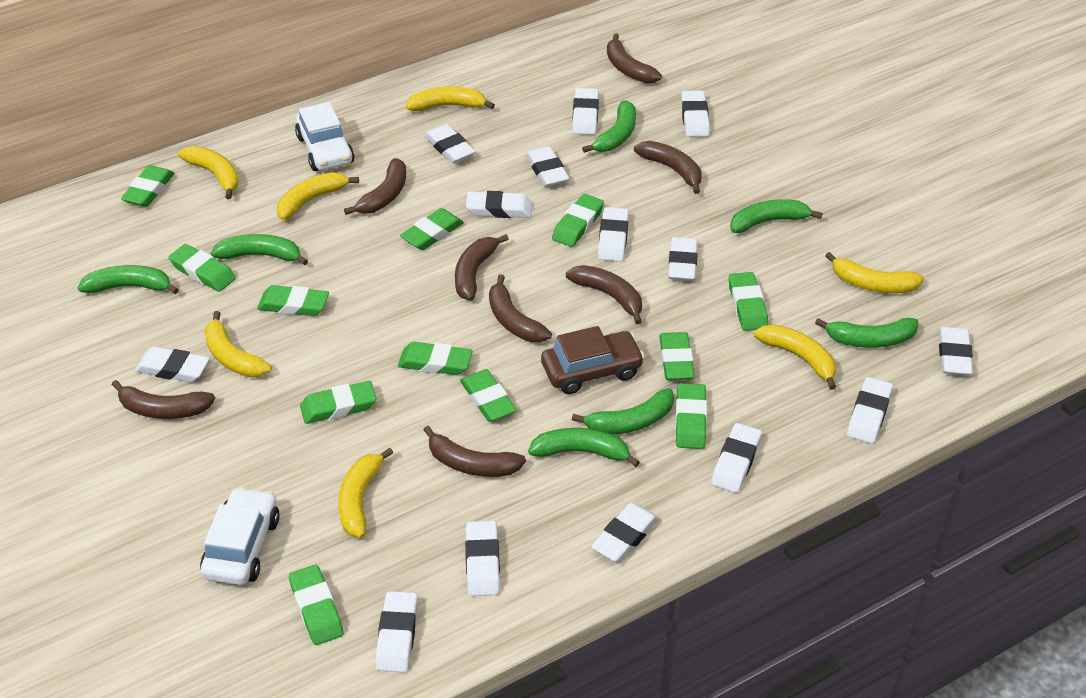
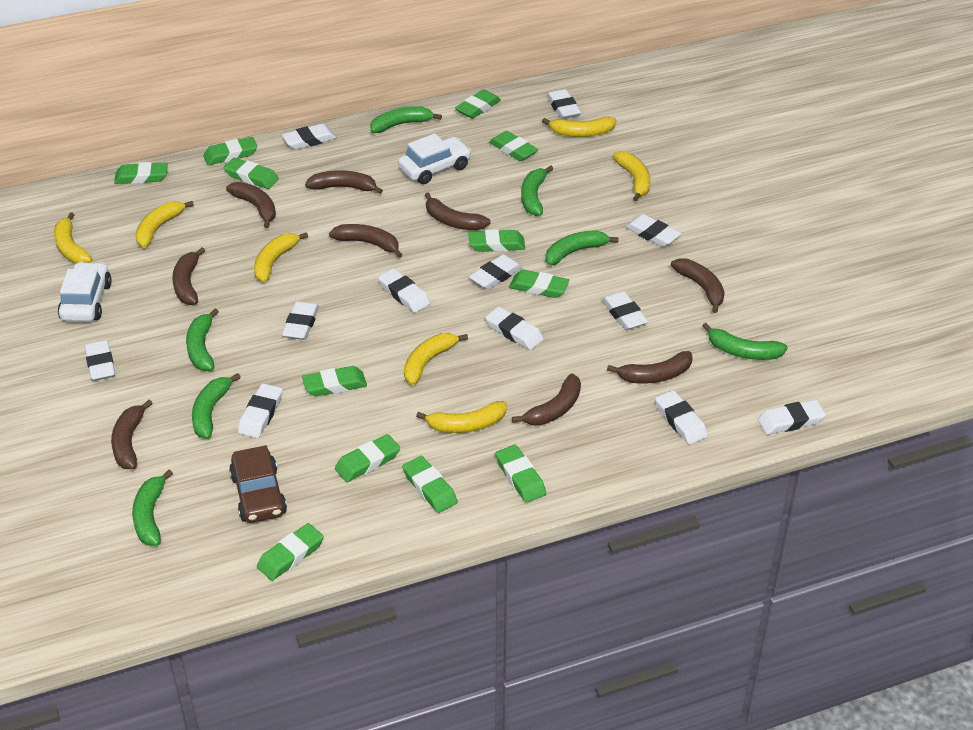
brown banana: [112,380,215,419] [344,158,406,215] [423,426,526,477] [455,234,509,301] [489,274,552,342] [566,265,642,324] [607,33,662,83] [634,141,702,194] = 8 -> [111,400,153,469] [172,247,205,305] [226,182,276,228] [305,170,383,194] [329,224,402,258] [425,193,491,230] [512,373,581,426] [607,351,693,384] [671,259,725,313] = 9
white eraser: [135,347,210,383] [375,591,418,672] [424,124,476,163] [465,521,500,596] [466,191,532,218] [526,146,569,187] [572,88,599,135] [591,503,659,562] [598,207,629,261] [668,237,698,281] [681,91,710,137] [711,423,762,493] [847,377,893,444] [939,327,973,375] = 14 -> [84,340,115,381] [238,383,283,438] [282,123,337,150] [282,301,319,340] [378,268,430,313] [469,254,523,290] [485,307,544,350] [547,89,581,119] [602,291,648,330] [625,214,681,247] [655,390,708,444] [758,400,826,435] = 12

